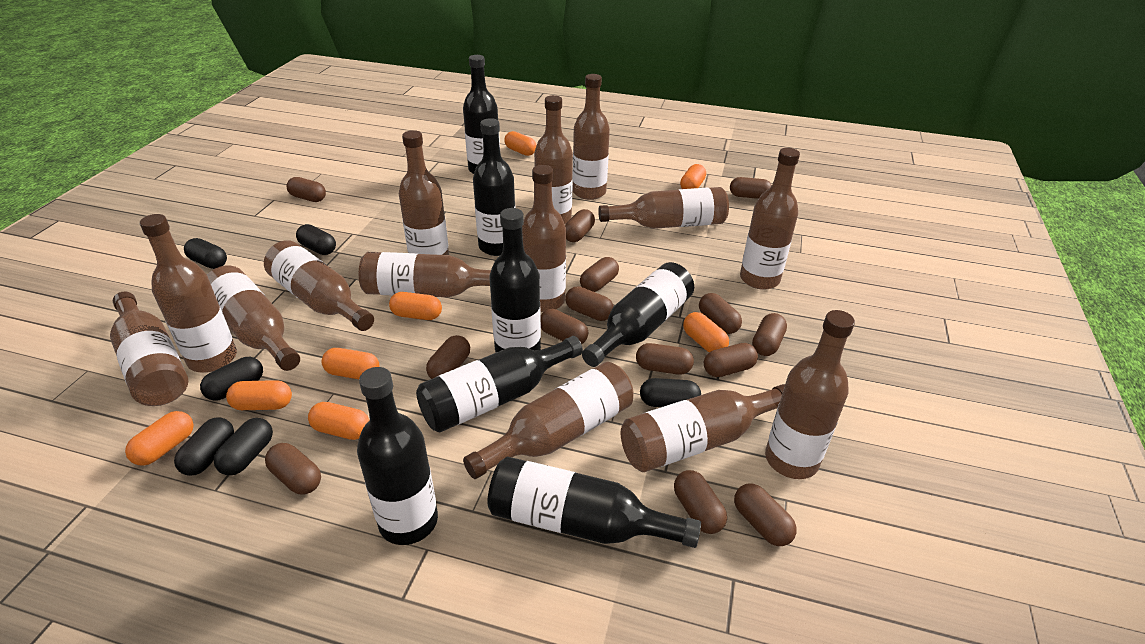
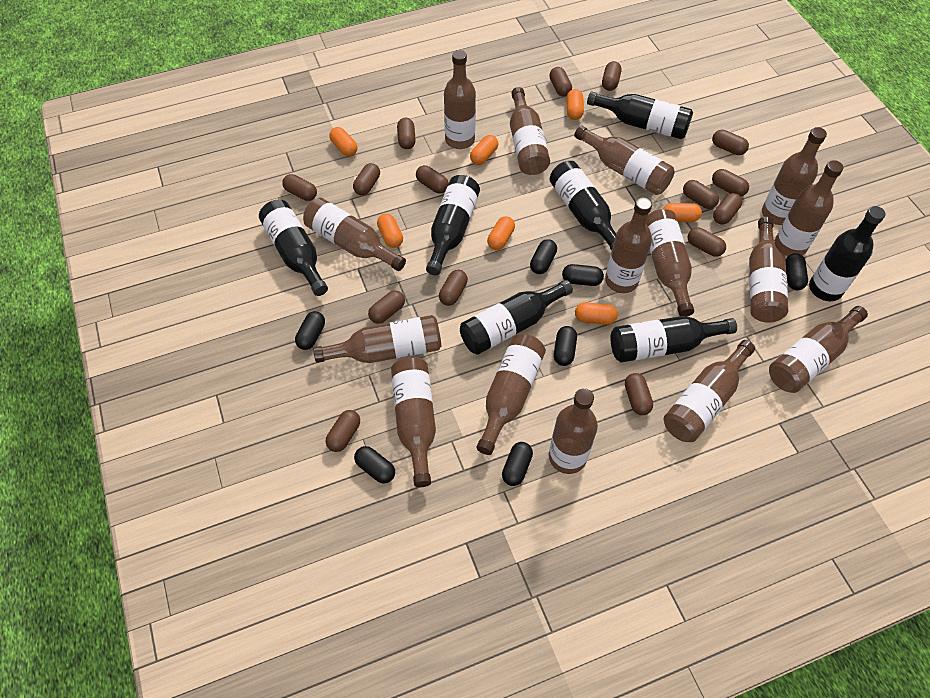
black capsule: [174,418,234,476] [184,238,227,269] [200,357,263,401] [214,418,273,475] [296,224,336,255] [640,378,701,407] = 6 -> [295,311,325,350] [354,446,395,484] [502,442,533,486] [530,239,557,274] [554,326,577,366] [562,264,604,286] [786,253,808,290] = 7
brown bottle: [110,292,188,406] [140,214,237,373] [207,266,300,371] [264,240,374,331] [359,252,491,297] [399,130,449,255] [463,362,634,479] [522,165,566,312] [534,95,573,224] [573,74,610,200] [598,187,729,229] [621,384,785,472] [740,148,800,290] [765,310,855,479] = 14 -> [303,198,406,271] [313,315,441,363] [391,357,436,487] [444,50,476,149] [476,334,546,455] [510,87,550,175] [549,388,598,474] [574,125,675,195] [605,198,652,293] [646,209,694,317] [664,340,755,442] [749,217,788,323] [762,127,827,225] [769,306,868,393] [775,160,843,256] = 15
brown capsule: [265,443,321,495] [287,177,326,202] [426,335,470,379] [541,309,588,344] [565,209,595,242] [565,286,614,321] [580,257,619,292] [636,343,694,375] [674,470,727,534] [699,293,742,334] [704,343,758,377] [730,177,772,199] [734,483,797,546] [752,313,787,356] = 14 -> [282,174,317,201] [326,410,360,452] [353,163,380,195] [368,290,405,324] [397,118,416,149] [416,165,449,194] [439,270,468,306] [549,67,572,96] [602,61,621,91] [625,373,653,415] [683,180,719,209] [688,228,726,257] [712,130,749,155] [712,169,749,197] [713,193,742,224] = 15
orange capsule: [125,411,194,466] [226,380,292,410] [308,402,370,440] [322,348,379,379] [389,292,442,320] [504,131,537,156] [680,164,706,189] [683,312,729,352] = 8 -> [329,127,357,156] [377,214,403,248] [470,135,498,165] [487,216,515,250] [566,89,584,120] [575,302,618,325] [663,203,702,222] = 7

